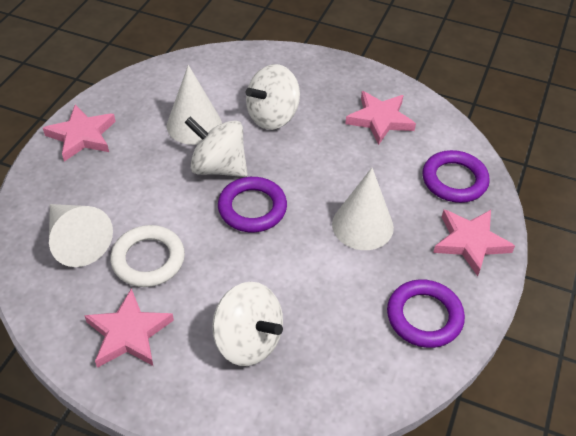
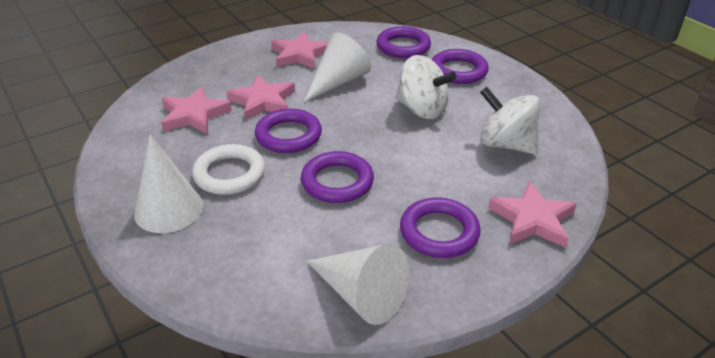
purple ring: [218,177,287,232] [387,279,465,348] [423,150,490,203] = 3 -> [255,109,322,153] [301,151,374,203] [377,26,431,58] [400,197,480,258] [432,49,489,84] = 5
white spinning top: [184,116,248,177] [212,282,283,366] [246,64,300,130] = 3 -> [395,55,457,119] [480,87,540,154] = 2

